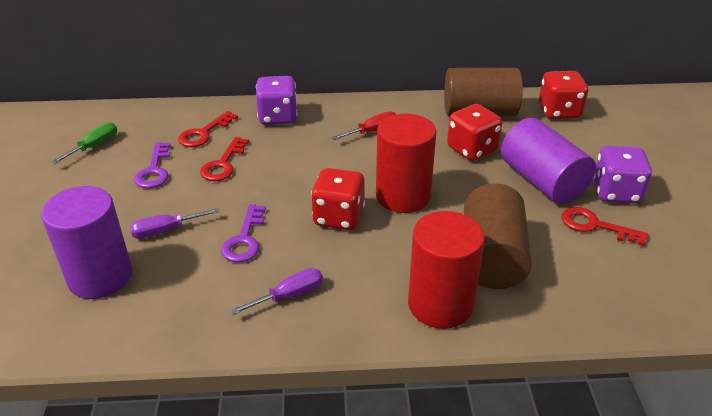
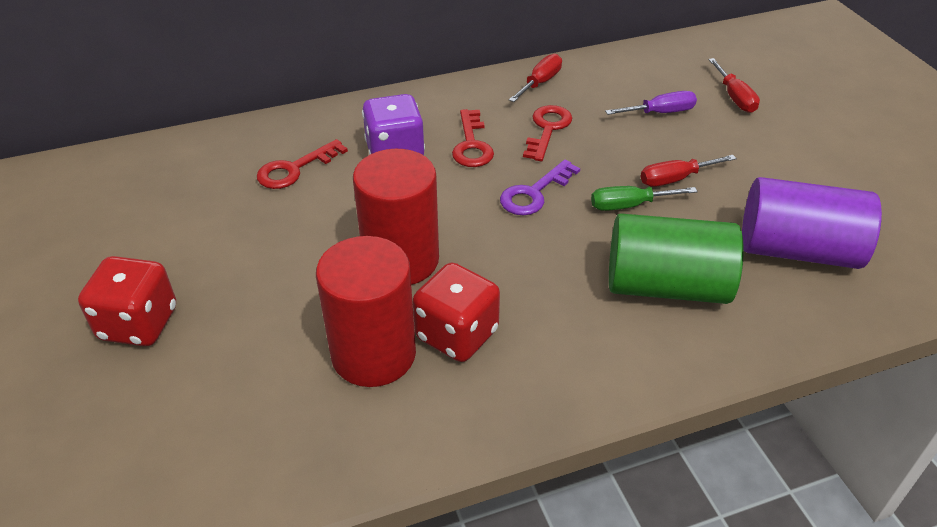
brown cylinder: [444,68,523,116] [464,183,532,289] = 2 -> none = 0
green cylinder: none = 0 -> [609,213,744,304] = 1
purple cylinder: [41,186,132,299] [501,118,596,204] = 2 -> [742,177,882,269] = 1
purple dice: [256,76,298,125] [593,146,652,203] = 2 -> [362,94,425,155] = 1
purple key: [134,142,171,188] [221,204,266,262] = 2 -> [500,160,580,215] = 1
purple screwdriver: [130,208,220,239] [230,268,323,315] = 2 -> [605,91,697,115] = 1
red dice: [311,168,365,230] [447,104,502,161] [539,71,588,119] = 3 -> [78,256,176,346] [413,263,500,362] = 2
red screwdriver: [332,111,396,140] = 1 -> [509,54,562,102] [641,155,737,187] [708,58,760,113] = 3

